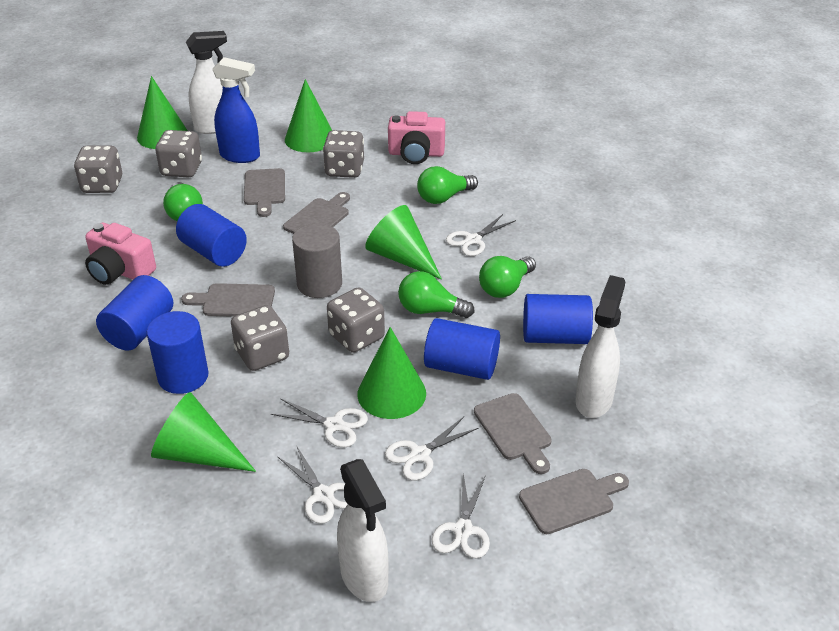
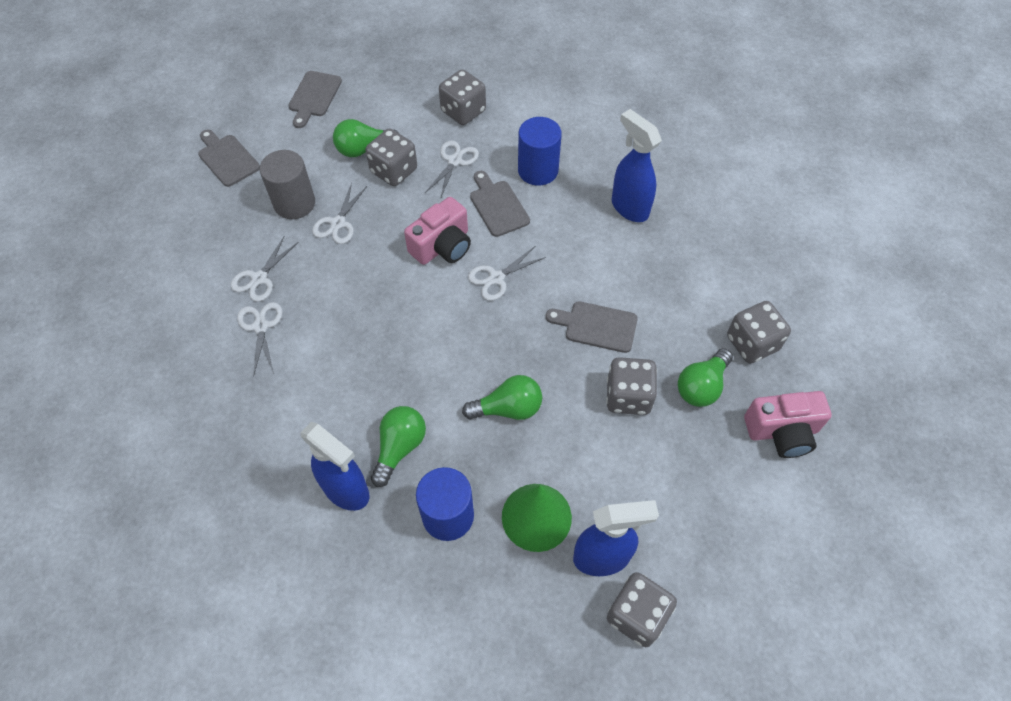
blue cylinder: [96,275,173,351] [147,311,209,394] [176,204,247,267] [424,318,500,380] [523,294,593,344] = 5 -> [416,467,474,541] [518,117,562,186] = 2
blue spray bottle: [212,57,260,163] = 1 -> [301,422,369,511] [573,500,659,576] [612,109,662,222] = 3
green cone: [137,76,188,149] [151,392,256,472] [285,79,332,152] [357,327,426,419] [365,205,442,280] = 5 -> [502,484,572,552] = 1
grey cutting board: [181,283,275,317] [244,168,285,217] [283,192,350,234] [474,393,552,474] [519,469,629,534] = 5 -> [198,129,260,187] [288,71,342,128] [470,171,530,237] [546,301,638,353] = 4
white spray bottle: [186,31,227,134] [337,459,389,602] [576,275,625,418] = 3 -> none = 0

